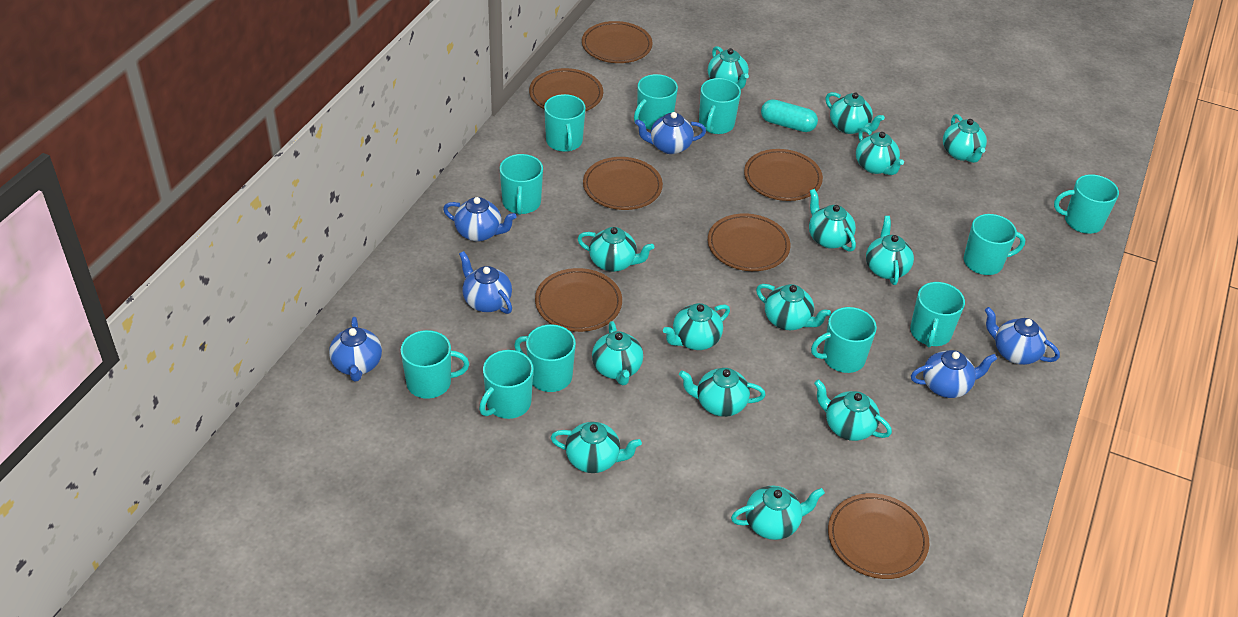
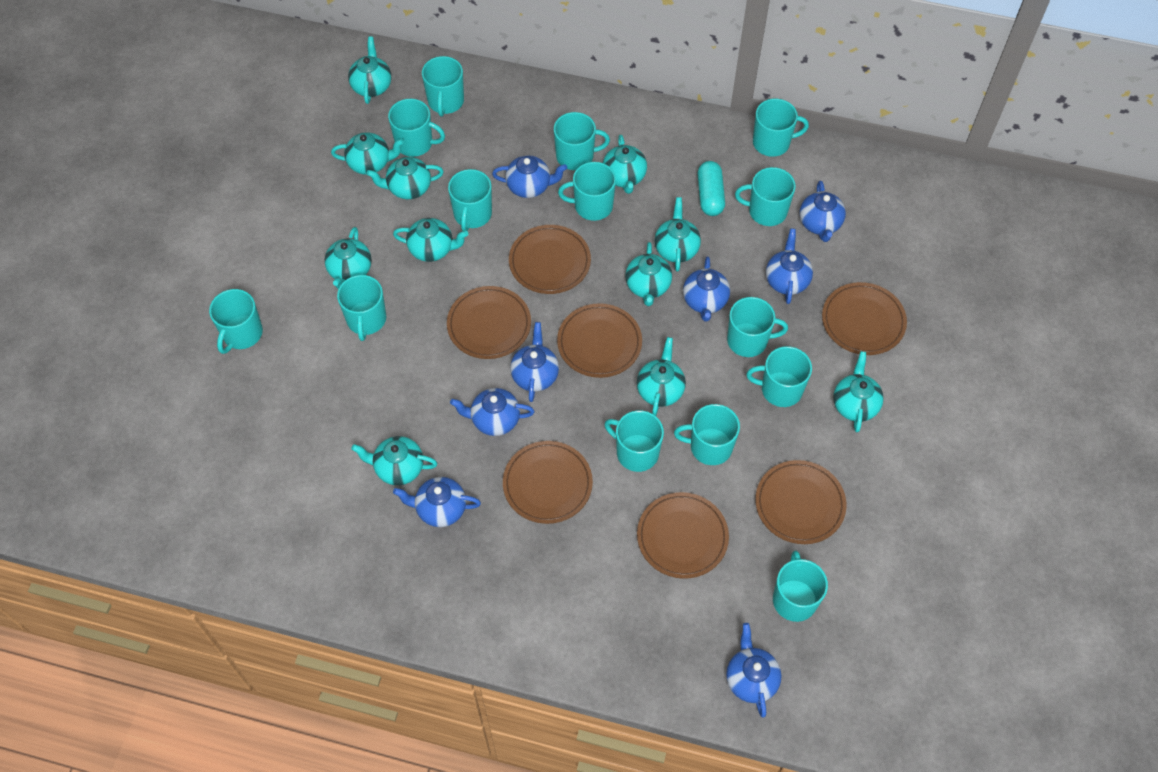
blue teapot: [329,317,382,382] [443,197,517,242] [459,251,512,314] [635,112,706,154] [911,350,997,398] [985,307,1060,365] = 6 -> [393,477,481,527] [450,388,535,436] [492,155,567,198] [510,322,559,402] [683,257,730,321] [726,623,781,717] [766,228,813,304] [800,180,846,242] = 8
turquoise mug: [401,330,469,399] [479,350,534,419] [500,154,543,215] [514,324,576,392] [544,94,586,152] [634,74,678,130] [699,78,741,134] [811,307,877,373] [910,282,965,347] [964,214,1025,275] [1054,174,1119,234] = 11 -> [209,289,263,354] [337,275,386,341] [388,99,445,157] [422,56,464,117] [448,169,492,231] [554,112,610,170] [558,162,616,221] [604,410,664,472] [674,404,740,465] [727,297,788,357] [735,167,796,226] [746,346,812,407] [753,99,809,157] [773,551,828,622] = 14
turquoise teapot: [551,422,642,473] [577,227,654,272] [592,321,643,385] [663,303,730,350] [679,368,766,417] [708,46,749,89] [731,486,825,540] [756,284,831,330] [809,189,856,252] [814,379,892,441] [825,92,885,134] [856,128,904,175] [866,216,914,285] [943,114,987,163] = 14 -> [324,227,372,289] [331,132,404,175] [348,37,391,104] [351,436,437,485] [366,157,444,199] [393,218,468,262] [603,135,647,194] [625,242,672,306] [637,337,686,416] [655,197,701,272] [833,351,884,433] = 11

